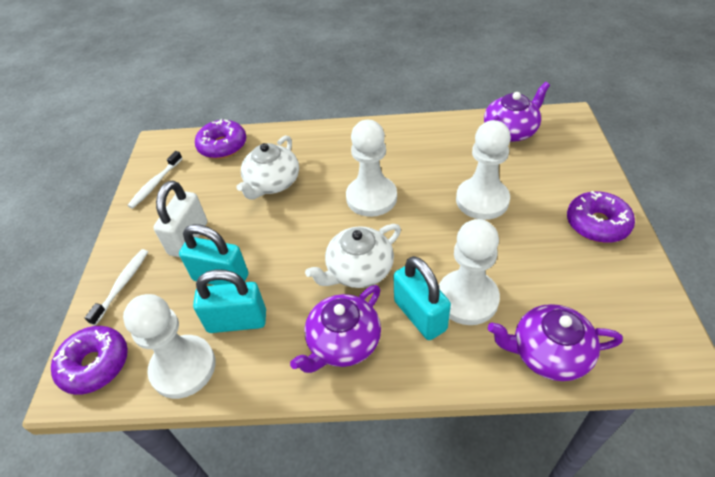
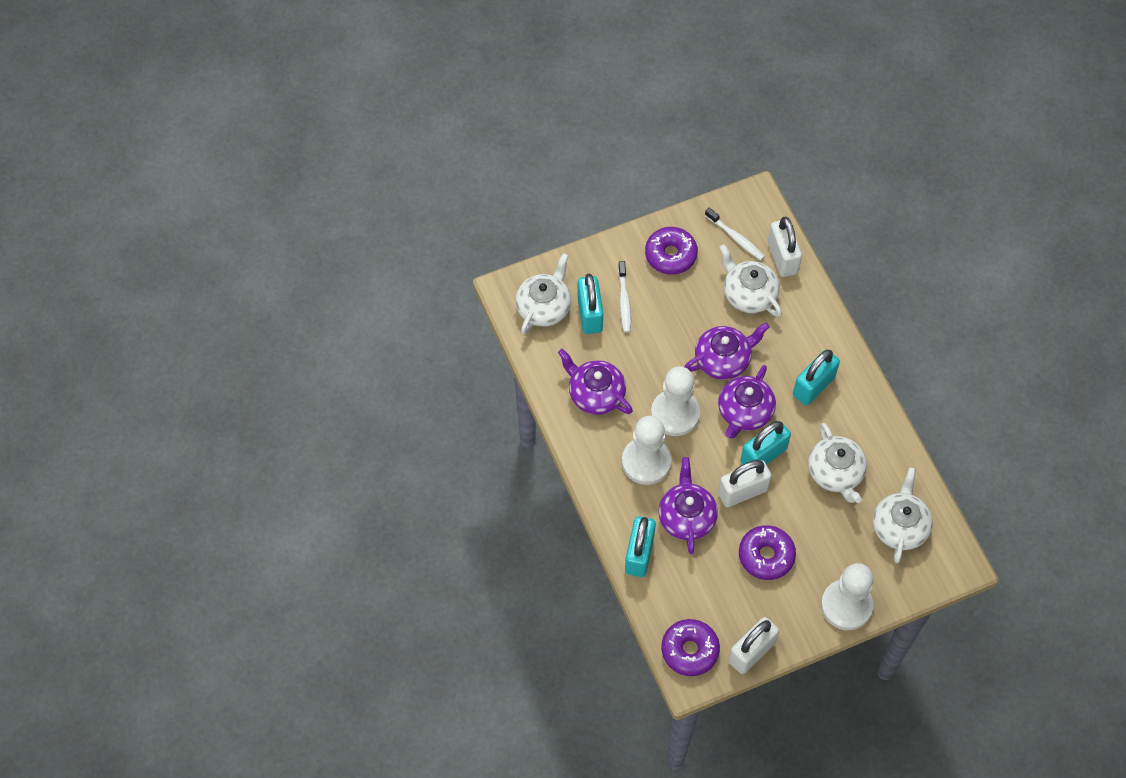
purple teapot: [290,285,381,373] [484,82,550,142] [488,304,623,381] = 3 -> [558,349,633,415] [659,457,718,554] [685,323,769,380] [718,365,776,439] = 4
turquoise padlock: [179,224,248,285] [193,270,266,333] [394,256,451,340] = 3 -> [577,274,603,334] [625,516,656,577] [740,421,791,465] [793,350,840,406] = 4
white padlock: [153,181,207,257] = 1 -> [718,460,772,507] [728,617,779,674] [768,217,802,277] = 3
white pawn: [123,294,216,399] [346,120,397,217] [439,219,500,325] [456,120,511,220] = 4 -> [622,416,671,485] [651,366,700,436] [821,563,874,630] = 3
white teapot: [236,135,299,200] [305,224,401,288] = 2 -> [515,253,571,334] [719,244,782,317] [808,423,867,503] [873,467,932,563] = 4

